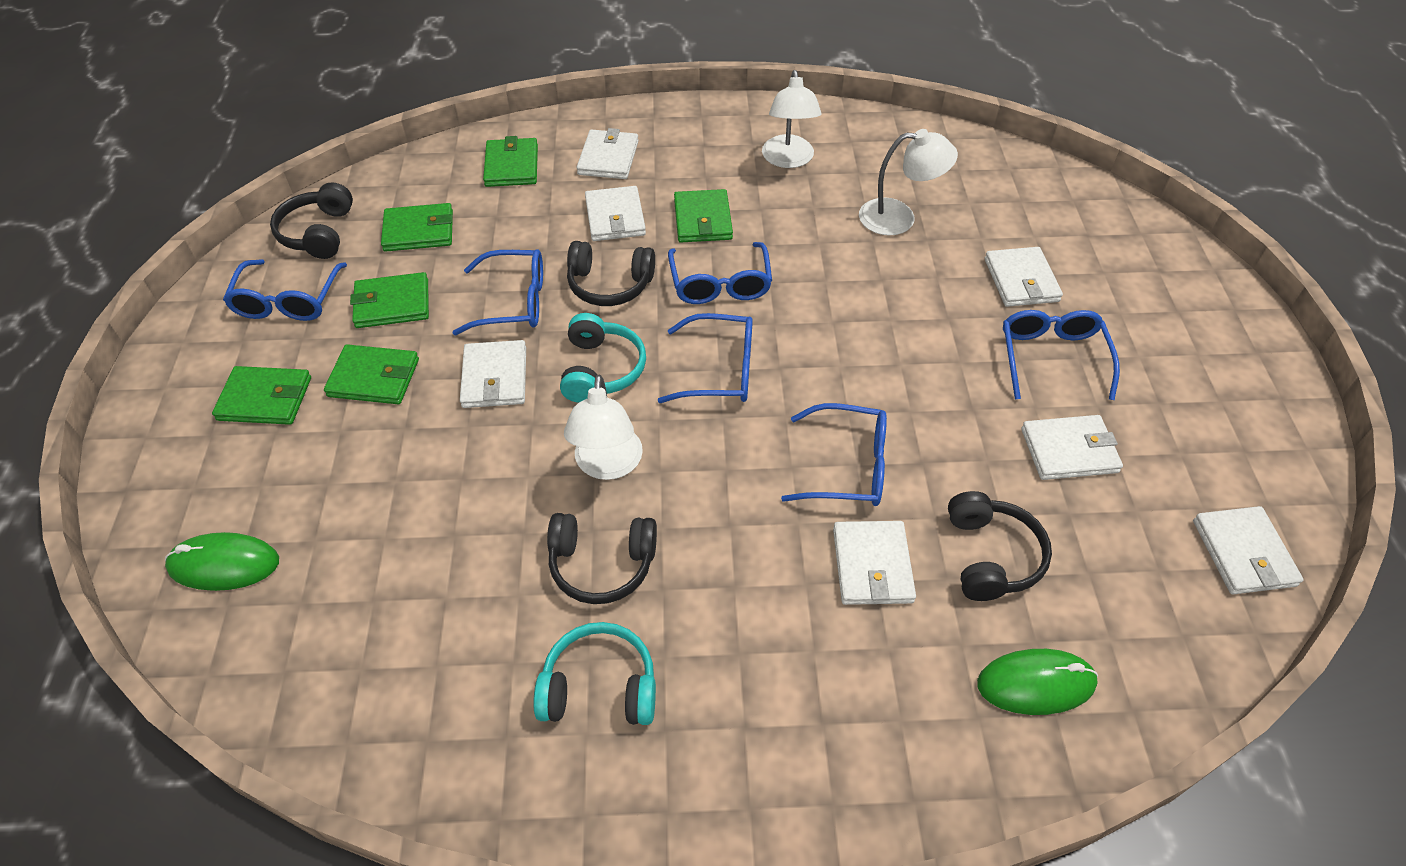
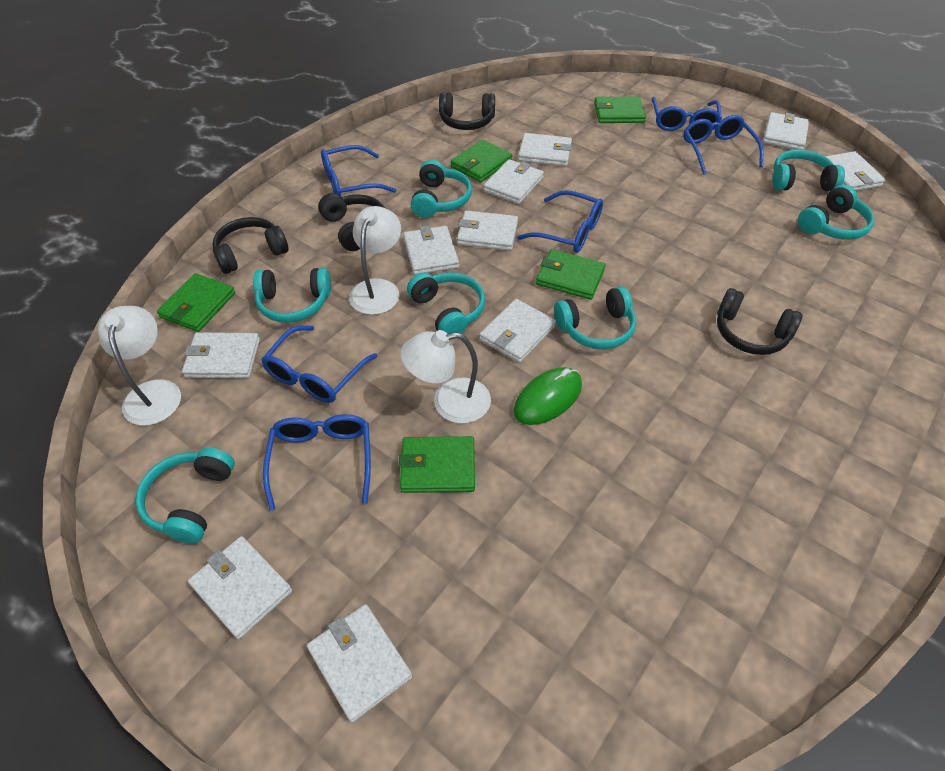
green mouse: [165,532,279,591] [977,649,1098,715] = 2 -> [513,367,582,425] = 1
green wallet: [212,366,311,425] [324,344,419,404] [350,272,429,328] [381,203,453,252] [483,136,538,187] [674,189,733,242] = 6 -> [157,273,235,332] [399,436,475,493] [451,140,513,182] [536,249,606,300] [594,97,646,123] = 5
turquoise headphones: [533,622,656,725] [560,313,646,403] = 2 -> [135,448,235,544] [253,268,331,323] [407,272,485,334] [411,160,472,218] [554,286,636,349] [773,149,845,191] [798,185,874,240] = 7
white wallet: [460,340,526,408] [577,128,638,179] [585,186,646,241] [833,521,916,605] [985,247,1063,307] [1021,415,1123,480] [1193,506,1304,594] = 7 -> [182,332,260,378] [188,536,292,639] [307,604,412,722] [403,226,459,275] [457,210,518,251] [479,299,556,363] [483,159,544,204] [518,133,572,166] [763,112,809,150] [821,151,886,191] = 10

